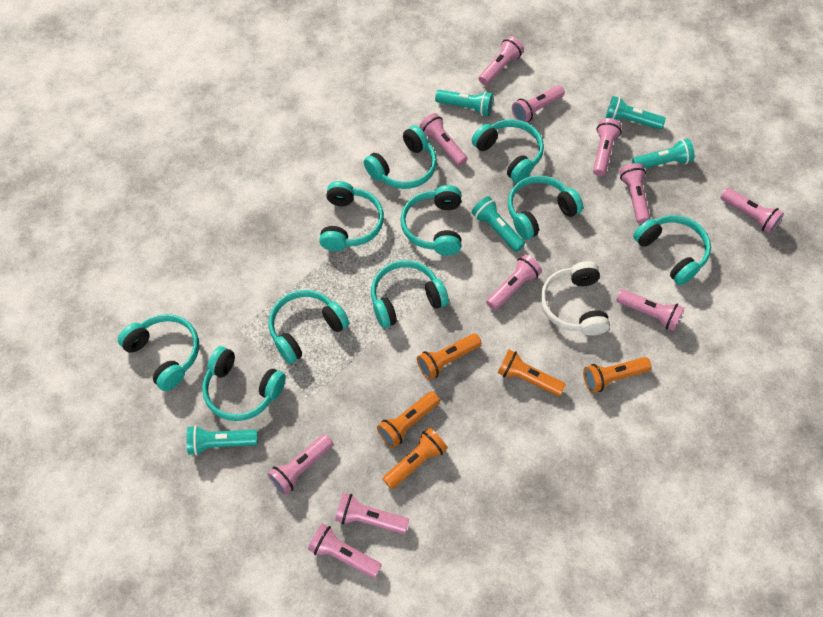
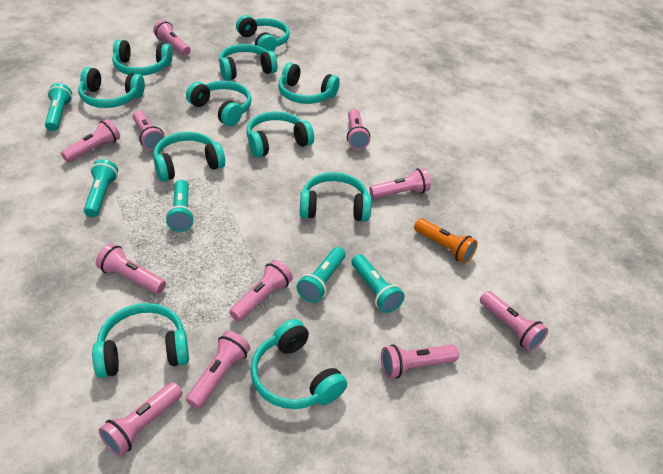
orange flashlight: [377,391,440,448] [382,428,447,489] [417,333,481,380] [497,350,566,396] [583,357,652,393] = 5 -> [414,218,478,263] = 1
turquoise headphones: [118,314,199,391] [202,346,286,421] [269,290,349,364] [319,181,384,251] [364,125,437,189] [371,260,449,328] [400,185,461,255] [472,119,544,183] [508,175,583,240] [633,215,711,285] = 10 -> [78,67,145,108] [92,303,189,378] [112,40,172,76] [153,132,225,181] [186,81,252,126] [219,44,278,81] [236,15,290,52] [247,111,314,158] [250,319,347,409] [278,62,340,104] [300,172,371,222] = 11
white headphones: [541,261,610,336] = 1 -> none = 0

